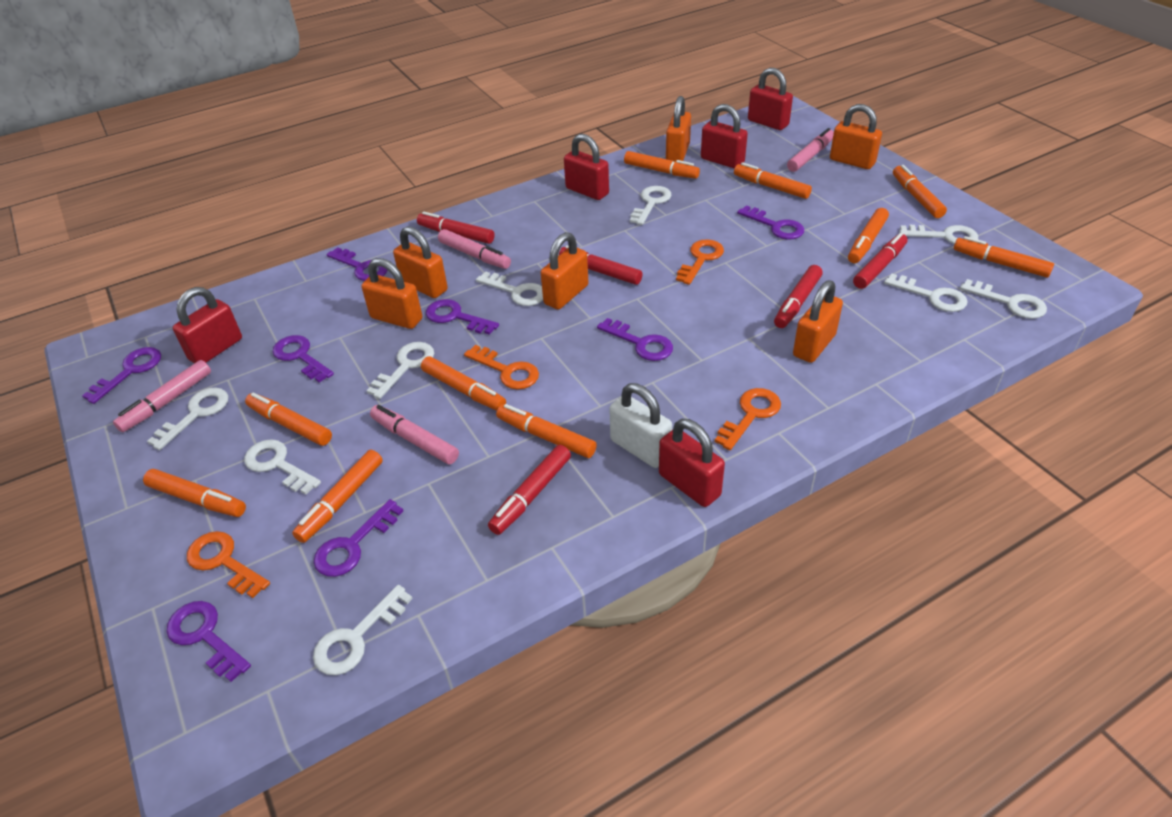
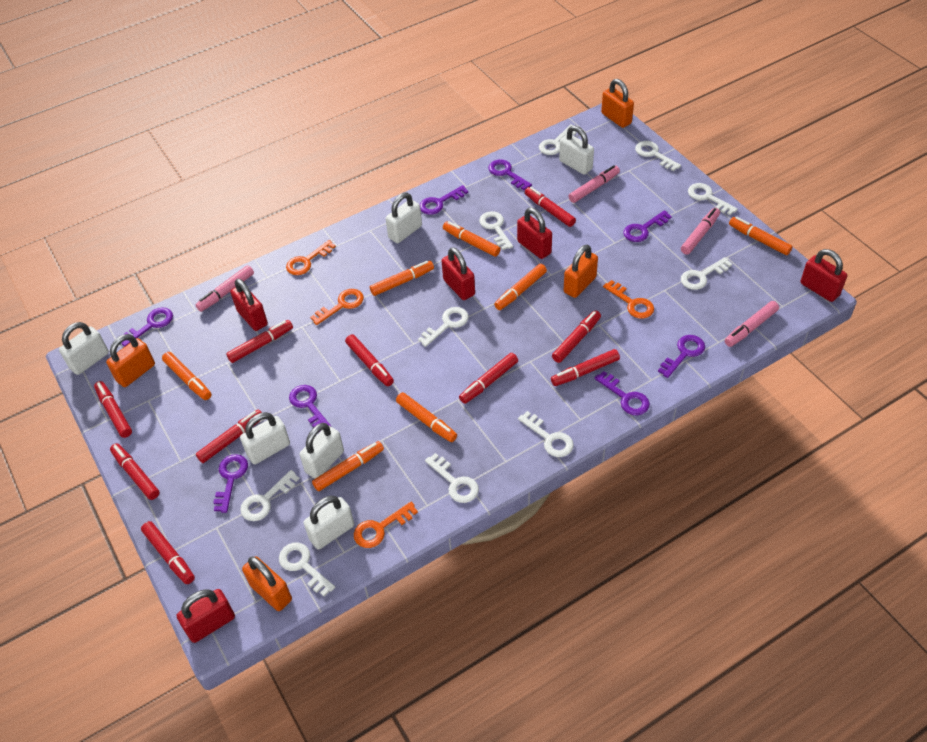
orange marker: [143,469,246,517] [245,393,332,446] [292,450,383,543] [421,356,506,411] [496,404,597,458] [624,151,700,179] [734,162,812,199] [848,208,889,263] [893,165,947,218] [954,236,1054,277] = 10 -> [162,352,211,400] [312,441,384,491] [370,261,434,296] [396,392,457,442] [443,221,501,257] [494,264,547,310] [729,217,793,255] = 7
orange padlock: [361,258,422,329] [393,226,448,298] [541,232,589,309] [666,96,691,162] [793,280,843,363] [830,104,882,169] = 6 -> [106,334,155,387] [242,556,292,611] [564,245,598,298] [601,79,634,128] = 4
red marker: [417,212,495,244] [488,445,571,535] [559,245,643,285] [774,265,823,328] [853,233,907,289] = 5 -> [94,381,132,438] [110,443,159,500] [141,521,195,584] [196,410,262,463] [226,320,293,363] [345,334,394,386] [459,353,518,404] [525,187,576,227] [551,349,620,386] [552,310,601,363] = 10
white key: [147,388,228,450] [244,439,321,495] [313,585,413,675] [367,342,434,399] [476,271,543,306] [630,186,672,225] [884,274,968,312] [899,225,978,244] [960,279,1047,319] = 9 -> [240,470,300,521] [279,543,335,596] [418,307,469,347] [425,453,479,503] [479,211,513,250] [518,411,574,457] [539,124,576,155] [635,141,681,171] [681,257,732,290] [688,183,738,215] = 10
white padlock: [609,383,672,468] = 1 -> [59,322,109,375] [240,412,290,464] [300,423,344,479] [303,496,354,549] [386,193,422,243] [559,125,594,175] = 6

